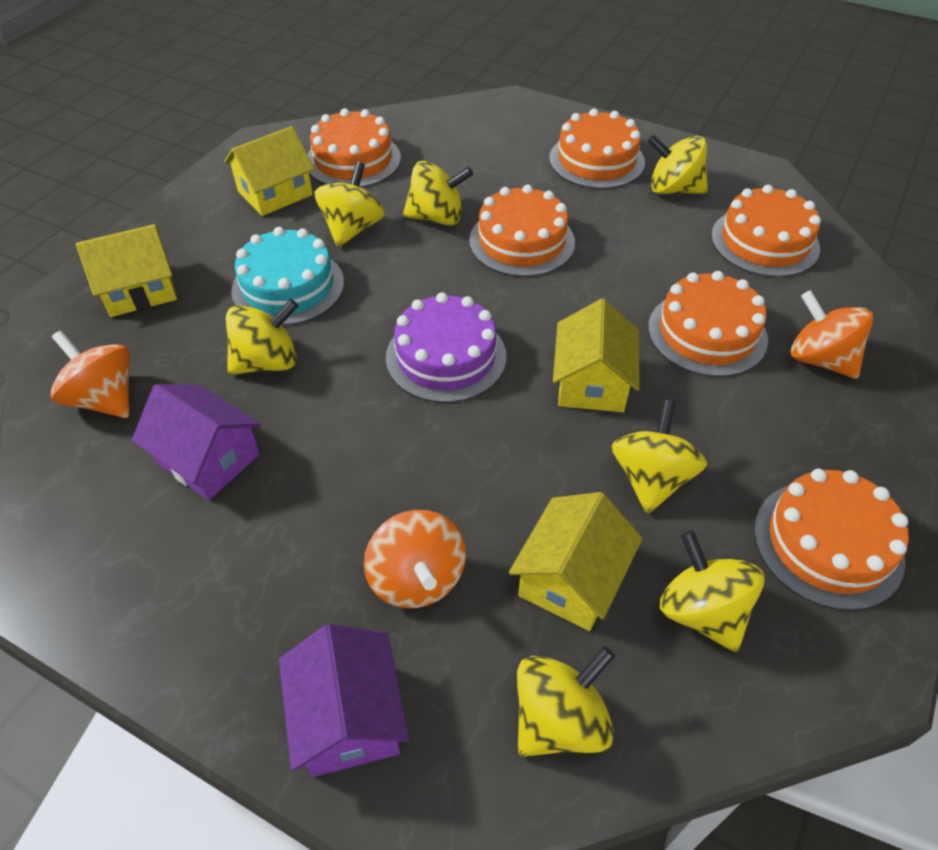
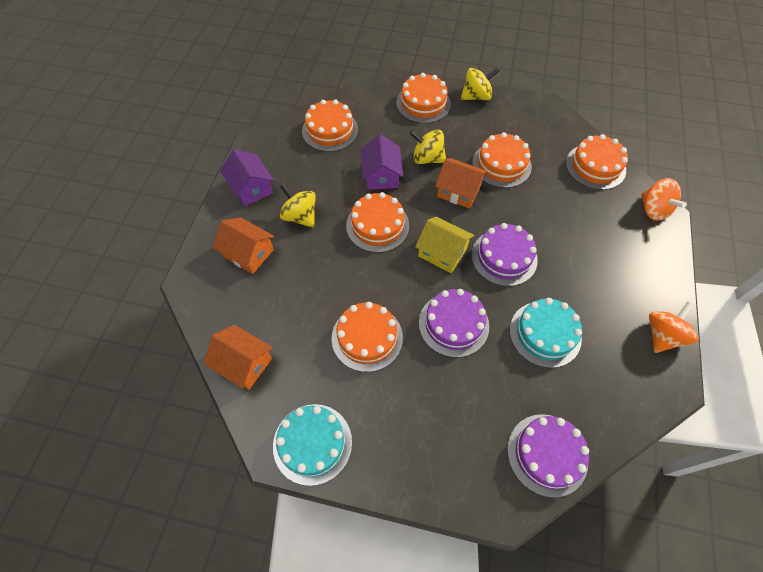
orange house: none = 0 -> [203,325,273,390] [213,217,274,274] [435,158,488,209] = 3
orange spinning top: [50,330,130,418] [364,510,466,608] [791,290,873,379] = 3 -> [641,178,687,221] [649,301,699,353] = 2
purple cake: [386,292,506,403] = 1 -> [419,289,489,358] [471,223,538,286] [507,414,589,498] = 3
turquoise cake: [231,227,344,326] = 1 -> [273,404,352,486] [510,298,582,368] = 2
yellow house: [76,224,177,317] [224,126,314,216] [509,492,642,631] [553,298,640,412] = 4 -> [415,217,474,273] = 1
yellow spinning top: [226,299,298,375] [314,162,384,247] [403,161,473,225] [517,646,615,757] [612,400,707,514] [647,135,708,194] [660,530,765,652] = 7 -> [279,183,316,228] [409,129,446,164] [461,67,499,100] = 3

